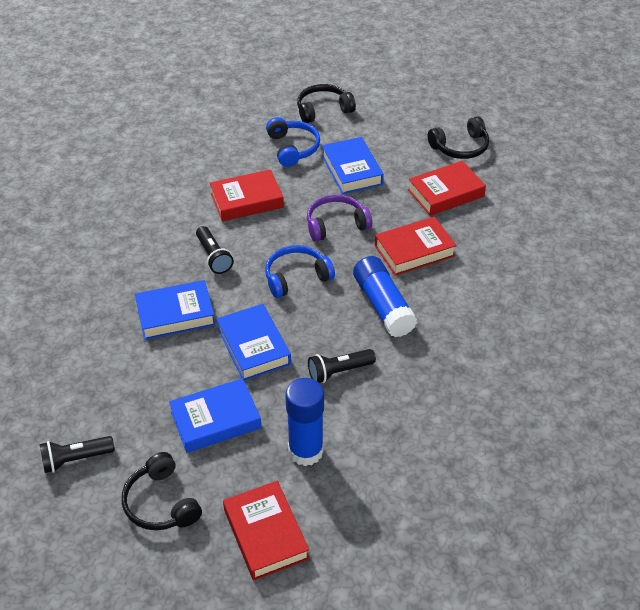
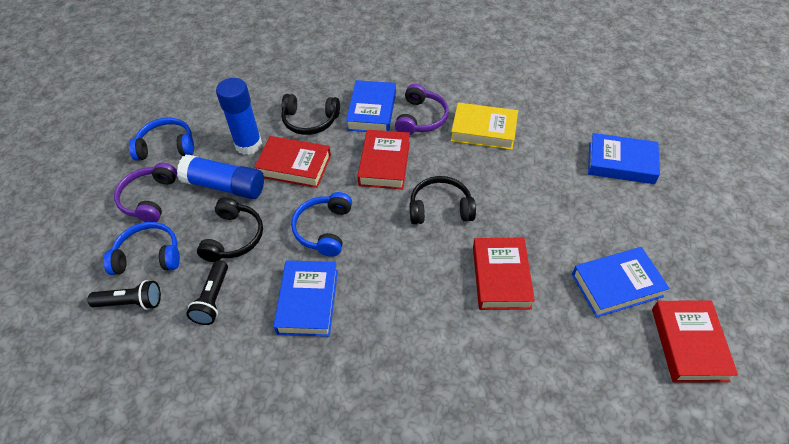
black flashlight: [40,436,115,473] [196,226,234,274] [308,349,376,383] = 3 -> [87,280,161,310] [186,260,228,325] = 2
blue headphones: [265,245,335,298] [266,117,320,167] = 2 -> [103,222,180,275] [129,118,194,161] [291,192,352,257] = 3
purple headphones: [307,194,372,242] = 1 -> [114,163,177,222] [395,84,449,135] = 2
yellow book: none = 0 -> [451,102,518,150] = 1

